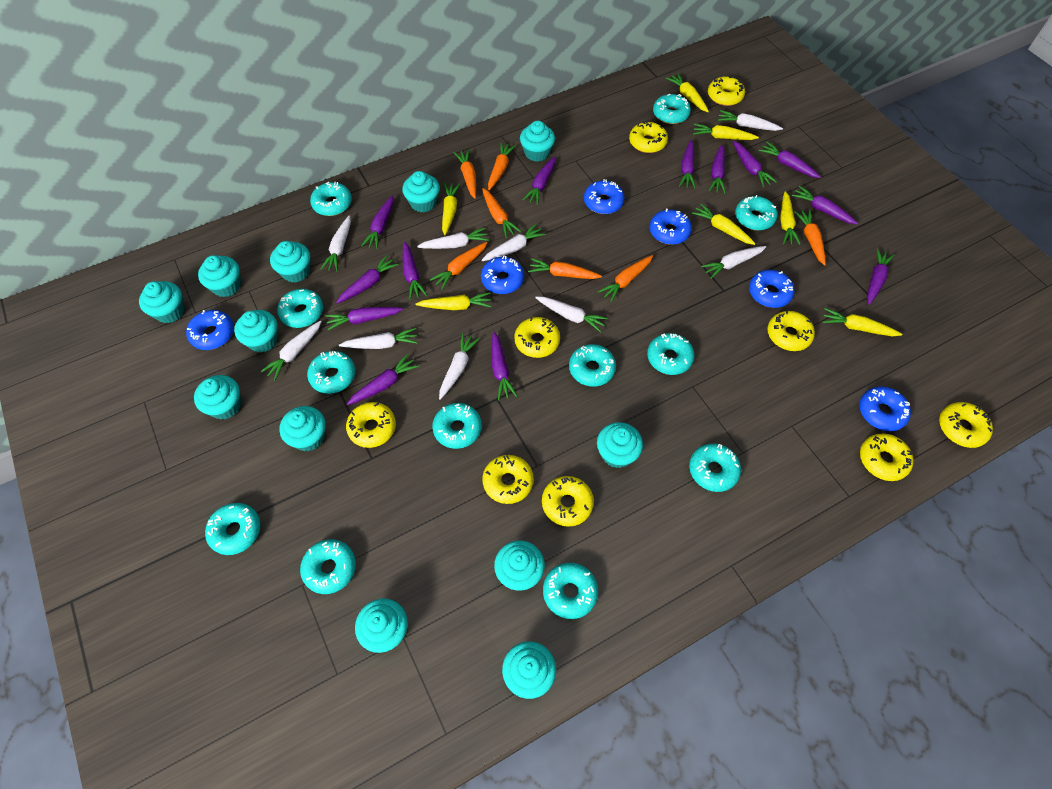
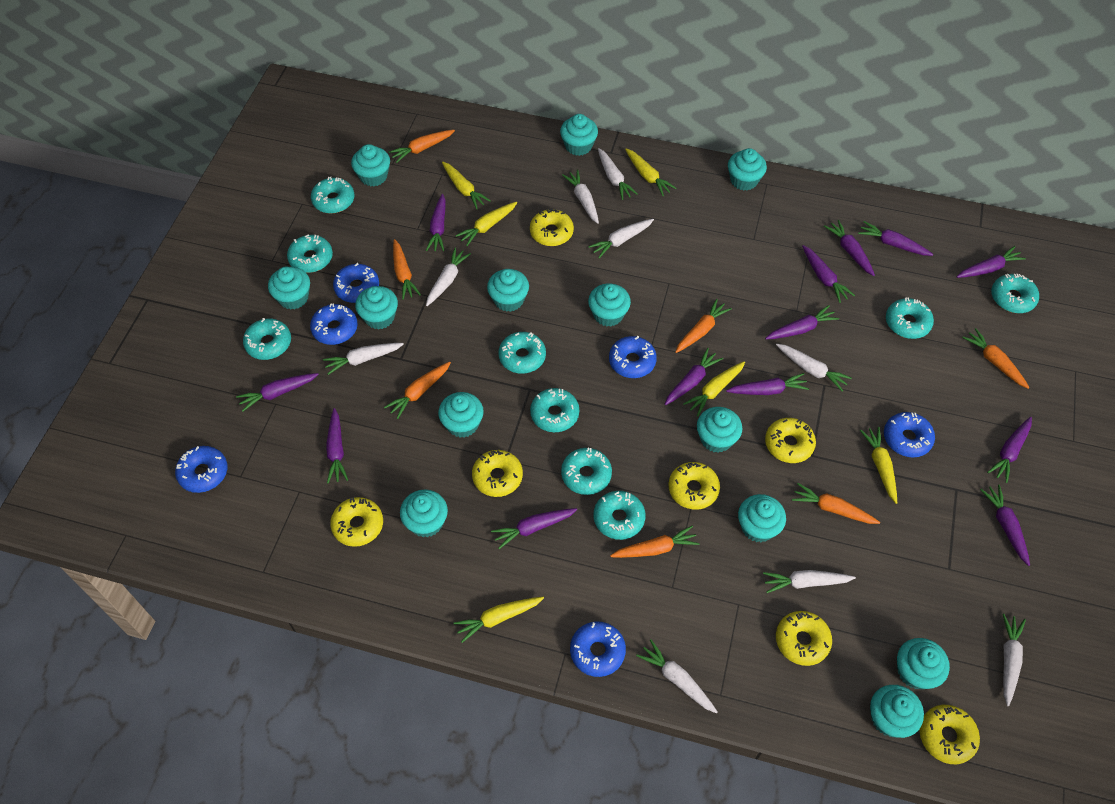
turquoise cupcake: [139,281,185,323] [194,375,241,419] [198,255,241,297] [234,310,278,353] [270,241,310,283] [279,406,326,451] [355,599,408,653] [402,171,440,212] [494,541,545,591] [502,641,556,699] [520,121,555,162] [597,422,643,468] = 12 -> [268,267,310,310] [351,144,390,186] [355,286,398,330] [400,490,448,537] [438,392,484,438] [487,269,529,312] [560,114,598,156] [588,283,631,327] [697,407,742,453] [728,148,767,190] [738,494,786,542] [870,685,924,738] [897,638,950,689] = 13
turquoise donut: [205,503,261,555] [277,289,323,328] [300,539,356,594] [307,351,355,394] [310,182,352,216] [432,403,482,449] [543,563,598,619] [569,344,616,387] [647,333,694,375] [653,94,691,124] [689,444,741,492] [735,195,778,230] = 12 -> [243,318,291,360] [287,235,333,273] [311,177,355,213] [499,332,546,374] [530,388,579,432] [561,447,612,495] [593,491,645,540] [886,297,934,339] [991,274,1039,313] = 9
yellow carrot: [415,292,492,310] [442,183,460,236] [666,73,709,112] [692,204,755,245] [693,124,759,140] [780,191,801,245] [823,308,903,336] = 7 -> [442,162,491,209] [454,597,544,643] [455,202,517,246] [625,148,676,196] [683,361,745,416] [860,427,897,504] = 6
yellow donut: [346,402,396,448] [482,455,534,504] [514,317,560,358] [542,476,594,527] [629,121,668,153] [708,76,745,106] [768,311,815,351] [860,433,914,481] [939,402,993,448] = 9 -> [330,497,383,547] [472,450,523,497] [530,209,574,246] [669,462,720,510] [765,418,816,463] [776,611,832,666] [919,705,980,764] = 7

